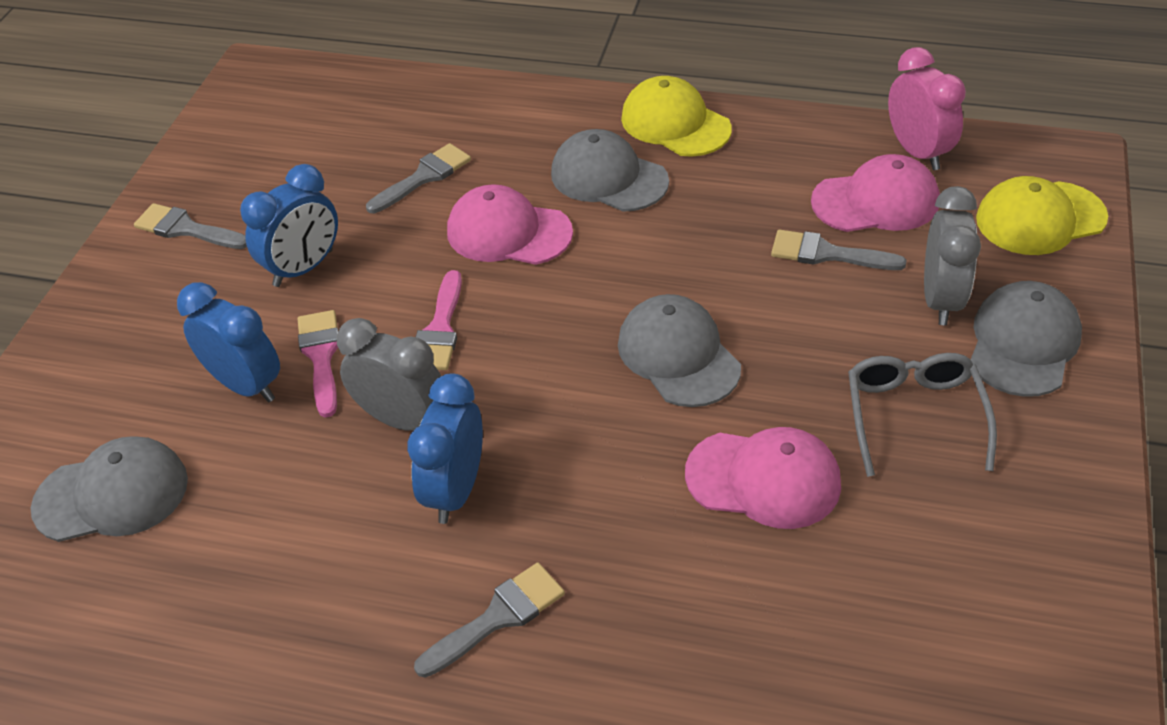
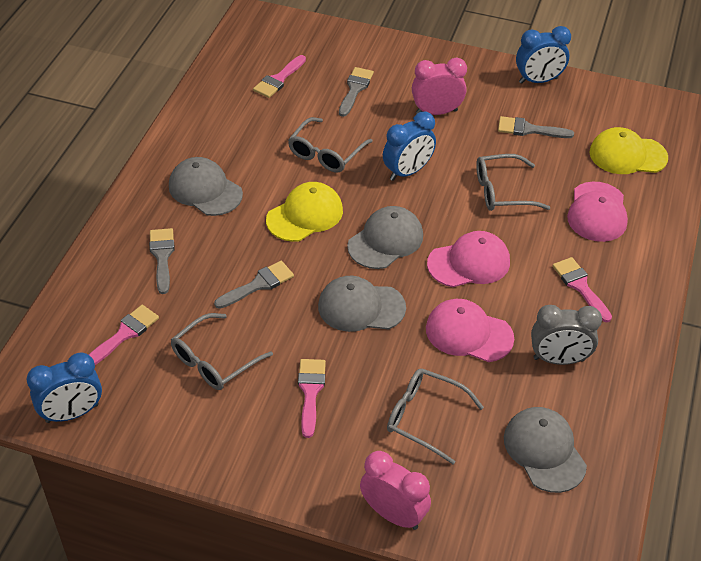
grey clock: [337,318,441,431] [924,186,981,325] = 2 -> [531,305,602,365] = 1
grey glasses: [848,353,997,477] = 1 -> [171,313,273,390] [288,117,373,173] [387,368,484,464] [476,154,551,211] = 4
pink brush: [298,310,338,418] [416,270,462,370] = 2 -> [89,305,159,365] [253,55,306,98] [298,359,326,438] [553,257,612,323] = 4
pink clock: [888,47,966,170] = 1 -> [360,451,431,530] [412,58,467,115] = 2

